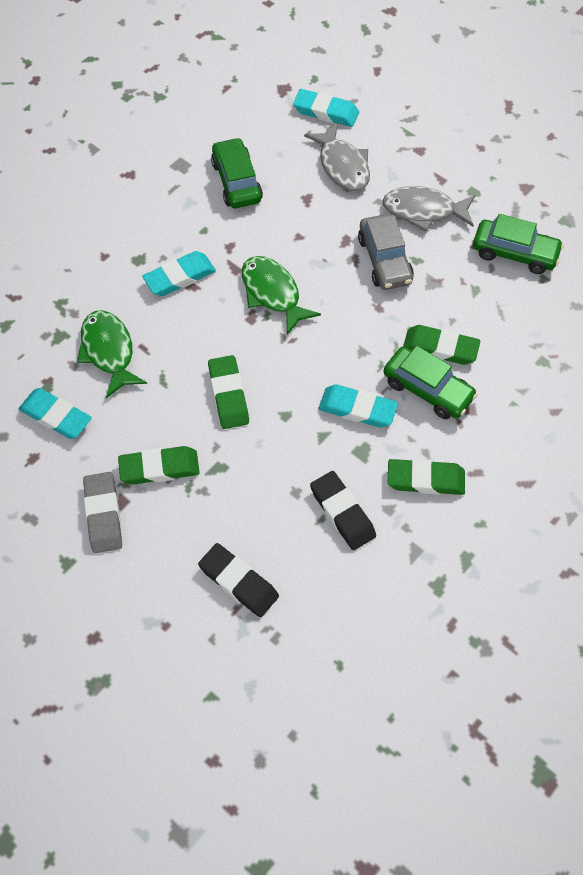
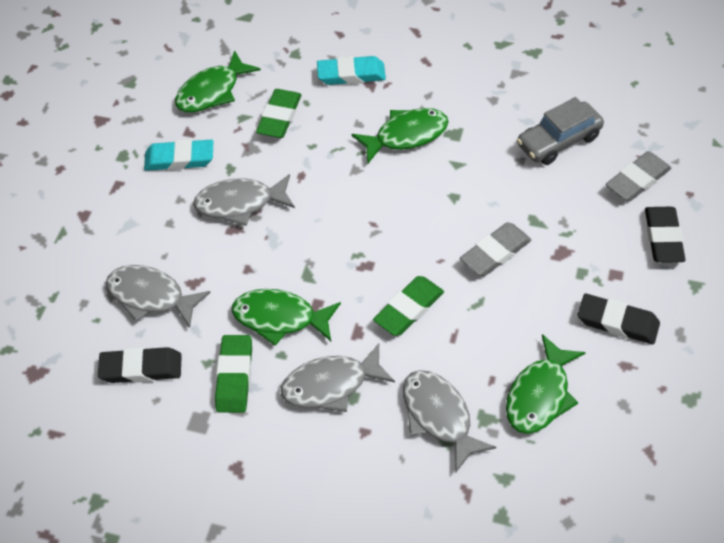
black eraser: [198,543,279,617] [310,471,376,550] = 2 -> [98,347,182,383] [578,294,660,344] [645,207,686,263] = 3
green car: [211,137,263,208] [383,345,478,419] [473,214,564,274] = 3 -> none = 0
green eraser: [118,446,200,484] [208,355,249,429] [388,459,465,495] [403,325,481,365] = 4 -> [215,335,252,413] [256,89,302,138] [373,276,444,336] = 3
green fish: [77,310,147,398] [242,256,321,335] = 2 -> [175,50,261,112] [232,289,341,346] [351,108,448,163] [506,334,586,434] = 4
grey eraser: [83,472,122,553] = 1 -> [460,222,532,276] [606,151,671,202] = 2
grey fish: [304,123,370,191] [382,186,475,232] = 2 -> [106,265,211,328] [193,174,295,226] [281,343,395,412] [403,370,496,472] = 4
turquoise eraser: [19,388,92,439] [142,251,216,296] [293,89,359,127] [318,384,398,428] = 4 -> [144,139,213,171] [317,56,386,85] = 2

